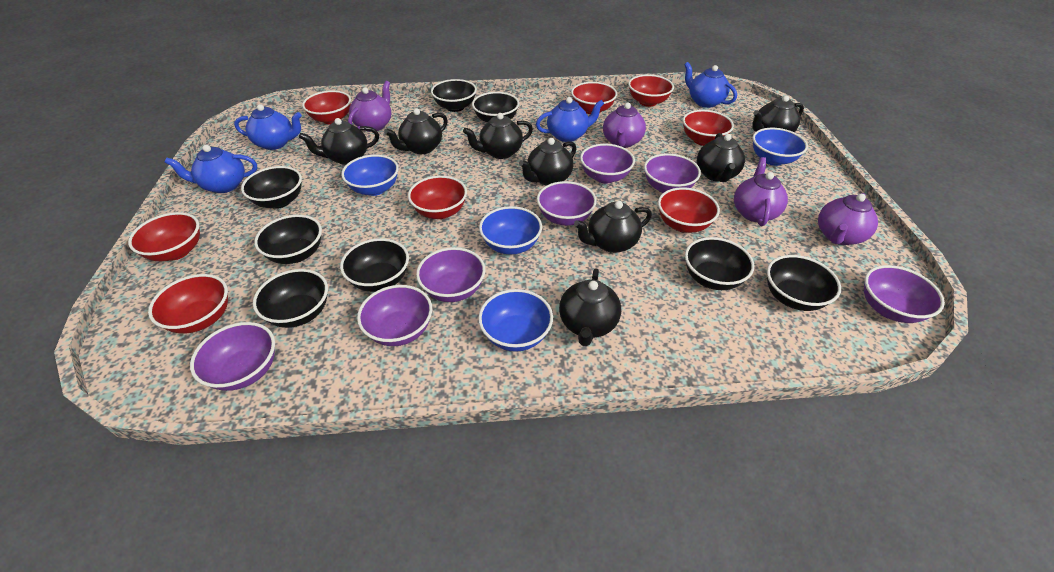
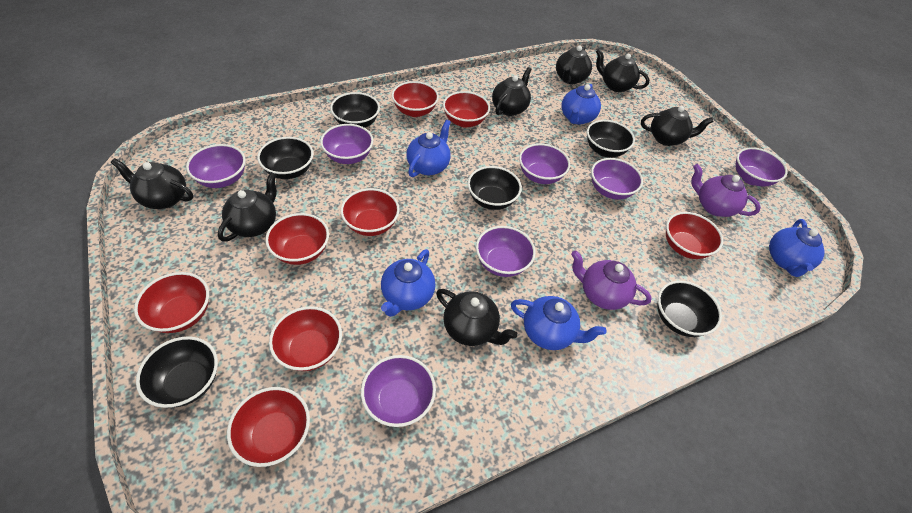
black bowl: [241,166,302,209] [253,269,328,328] [254,215,322,264] [340,238,409,292] [431,79,477,112] [472,92,519,123] [685,237,754,290] [767,255,841,311] = 8 -> [136,336,218,408] [257,137,314,179] [330,92,380,128] [468,166,522,210] [587,120,635,157] [657,281,722,337] = 6
black teapot: [299,118,379,165] [384,108,448,154] [463,113,533,159] [519,138,576,186] [559,268,621,346] [574,201,652,253] [697,133,745,182] [752,95,804,132] = 8 -> [111,158,193,209] [218,172,277,241] [436,289,518,346] [492,67,532,116] [556,45,592,84] [596,49,650,92] [641,106,714,146] = 7
blue bowl: [341,155,399,196] [478,289,553,352] [479,206,542,254] [753,128,808,166] = 4 -> none = 0
blue teapot: [164,145,257,193] [234,104,302,150] [536,97,604,142] [684,62,737,108] = 4 -> [381,249,435,317] [406,120,451,177] [511,296,606,350] [562,84,601,125] [769,219,825,277] = 5
purple teapot: [348,81,391,132] [603,102,646,148] [734,157,788,226] [818,193,878,245] = 4 -> [571,250,652,310] [691,164,761,217] = 2

